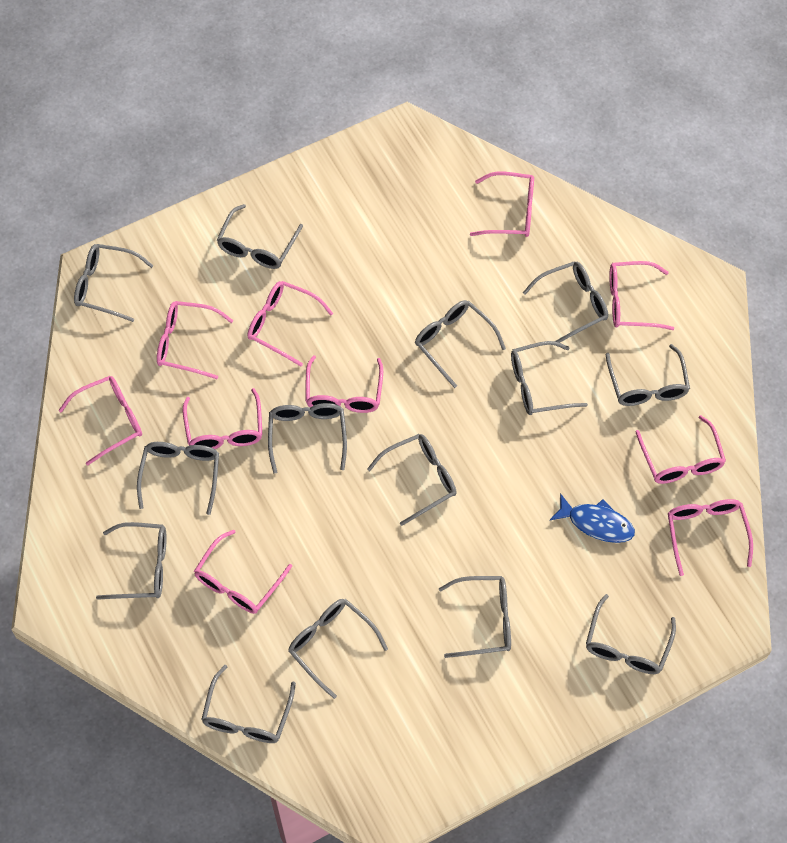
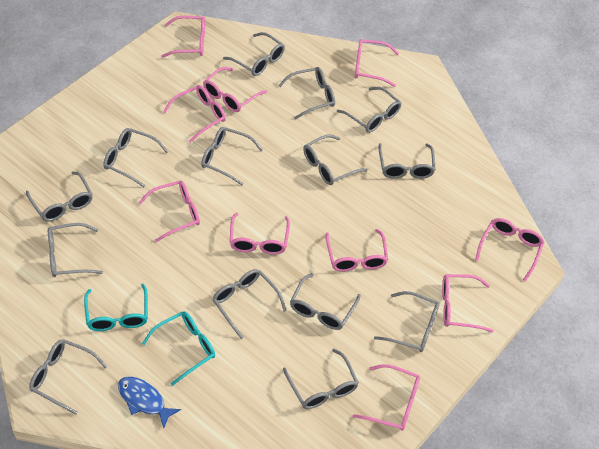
turquoise glasses: none = 0 -> [84,284,148,331] [142,311,215,386] = 2

